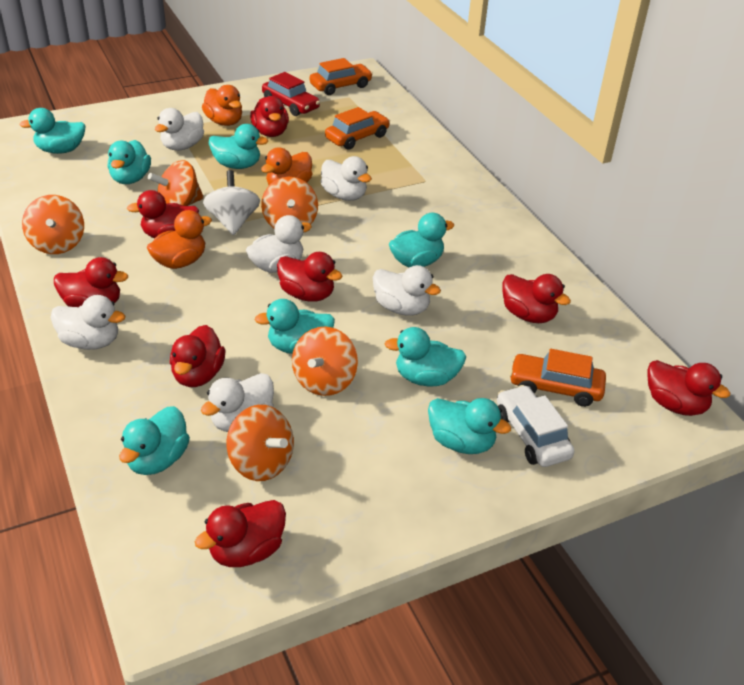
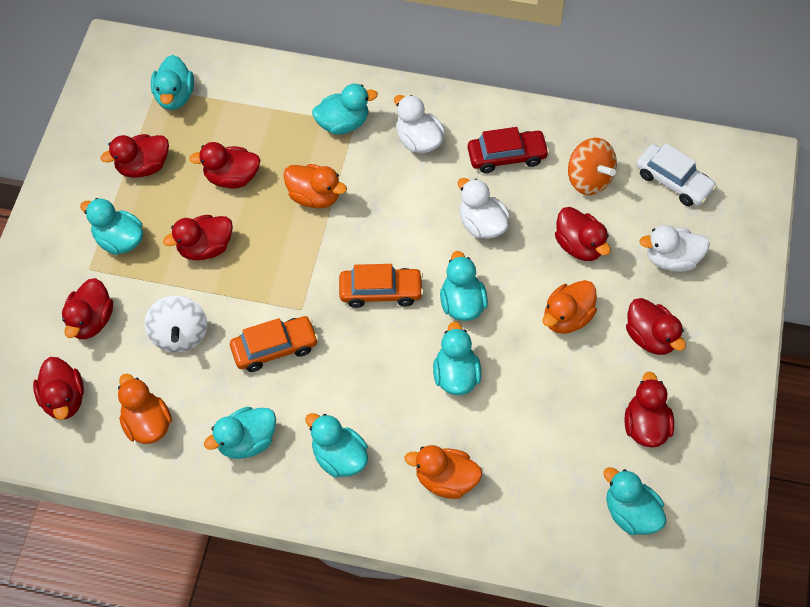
orange car: [310,58,373,95] [325,107,390,150] [509,349,606,407] = 3 -> [230,316,319,372] [339,264,424,308] = 2
orange duck: [147,210,212,269] [202,85,242,126] [261,147,312,185] = 3 -> [118,373,172,444] [283,164,347,208] [404,445,482,499] [543,280,597,334] = 4
orange spinning top: [22,195,84,254] [148,160,204,206] [226,405,294,481] [261,177,318,228] [292,327,358,396] = 5 -> [568,138,617,195] = 1
white duck: [50,295,125,350] [155,108,204,150] [201,373,274,432] [246,215,312,273] [321,156,372,201] [373,265,441,315] = 6 -> [394,95,445,153] [458,178,510,239] [639,225,710,272] = 3

